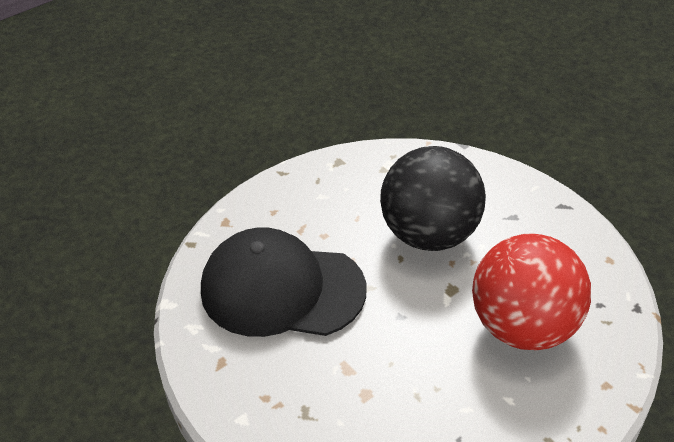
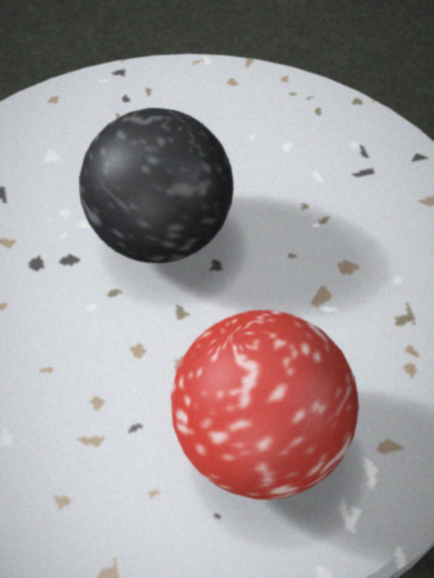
black cap: [201,227,366,337] = 1 -> none = 0

